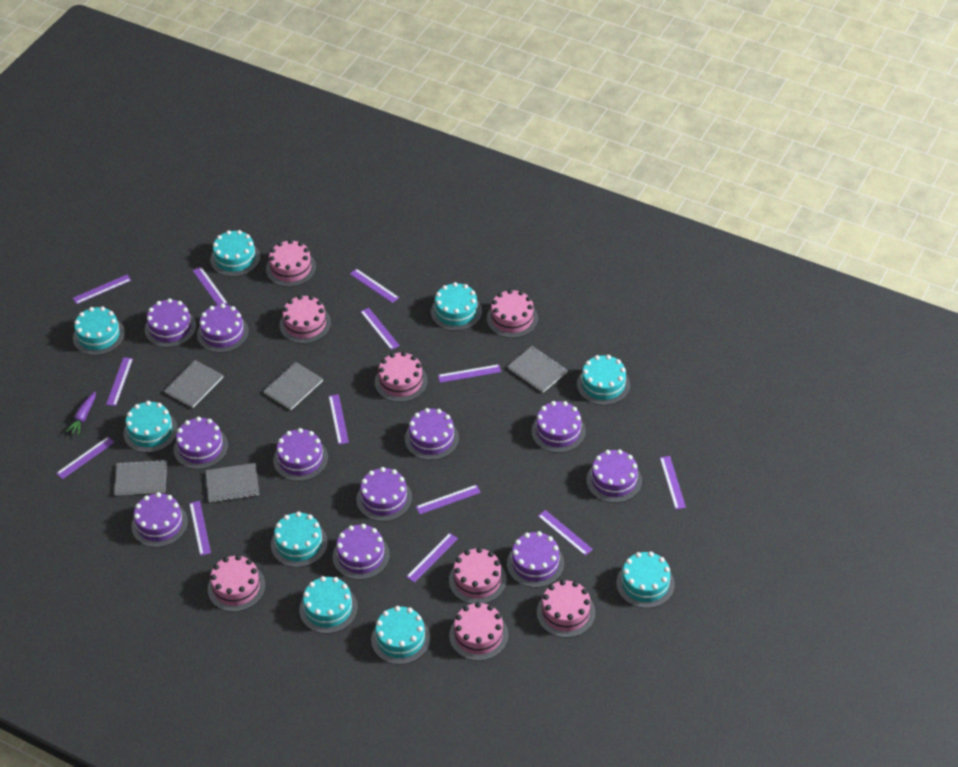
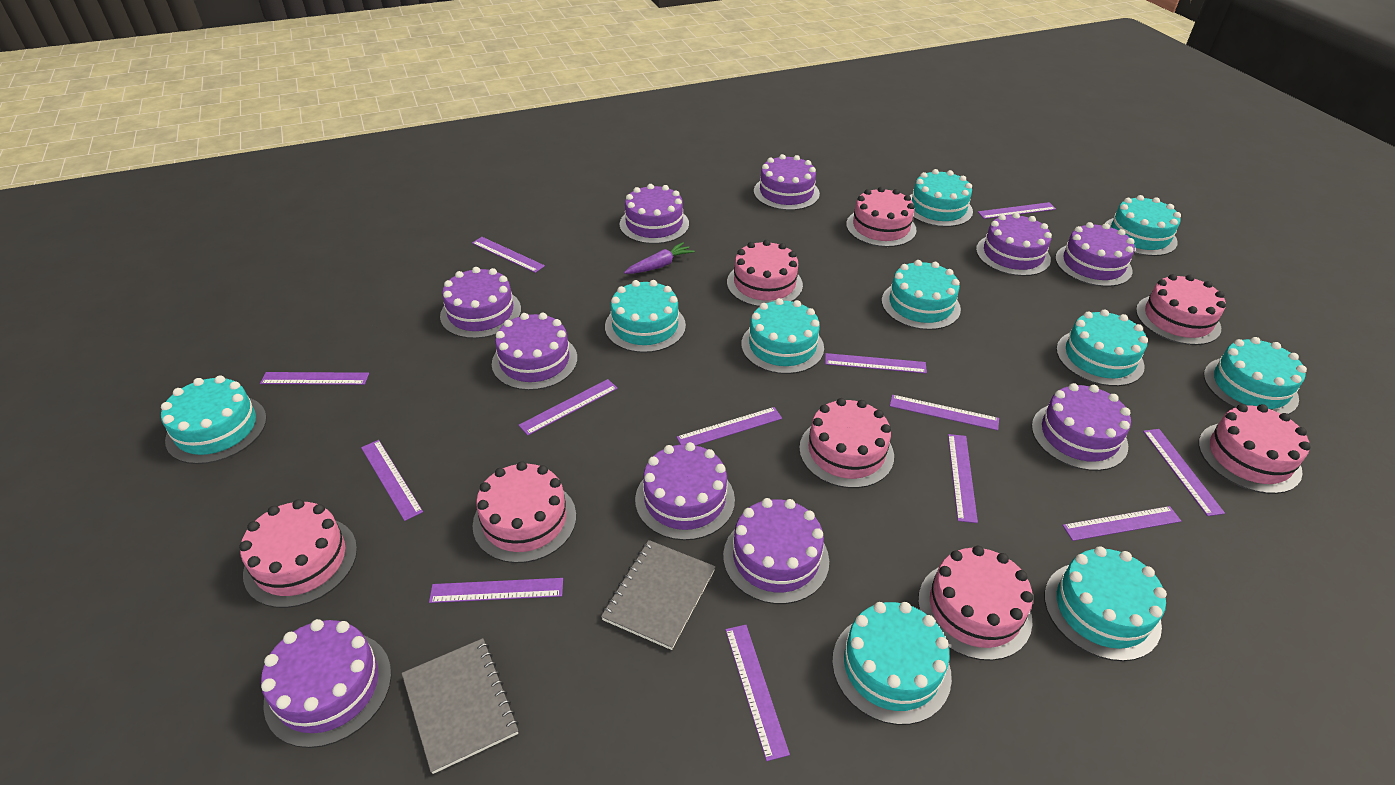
grey notebook: [114,459,167,495] [164,360,223,408] [205,463,259,502] [264,362,323,410] [507,346,568,392] = 5 -> [402,638,519,774] [601,540,715,650] = 2
purple cake: [132,492,188,547] [145,298,196,348] [174,417,228,469] [197,304,249,353] [273,428,328,481] [333,524,390,580] [357,467,412,522] [405,408,459,460] [507,531,564,588] [531,401,586,453] [586,449,642,503] = 11 -> [261,619,392,748] [440,267,521,339] [492,313,577,390] [619,184,689,244] [635,442,735,540] [723,498,829,604] [754,154,820,210] [976,213,1052,276] [1032,383,1131,471] [1055,222,1135,287] = 10
turquoise cake: [73,307,125,355] [124,401,178,453] [210,230,260,277] [271,511,328,567] [299,576,358,634] [371,606,430,665] [431,282,482,331] [577,355,630,405] [616,551,675,608] = 9 -> [161,376,267,464] [605,280,686,353] [741,298,824,374] [832,602,952,725] [882,260,961,330] [910,169,973,227] [1044,546,1167,661] [1056,309,1148,386] [1106,195,1181,256] [1204,337,1307,414] = 10

